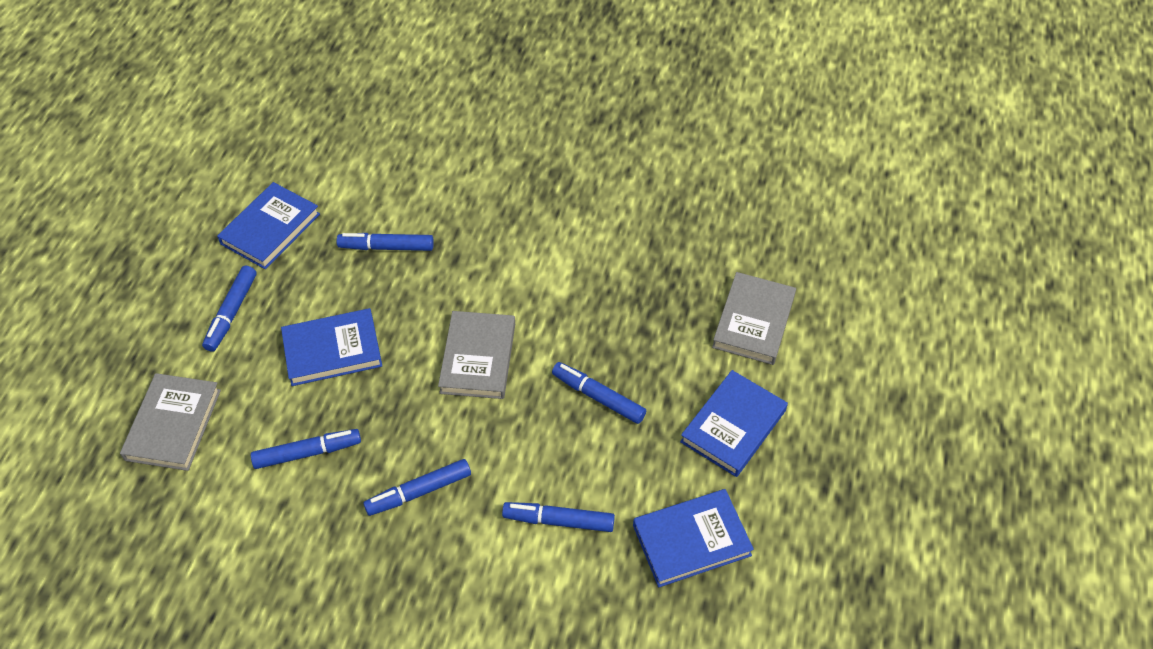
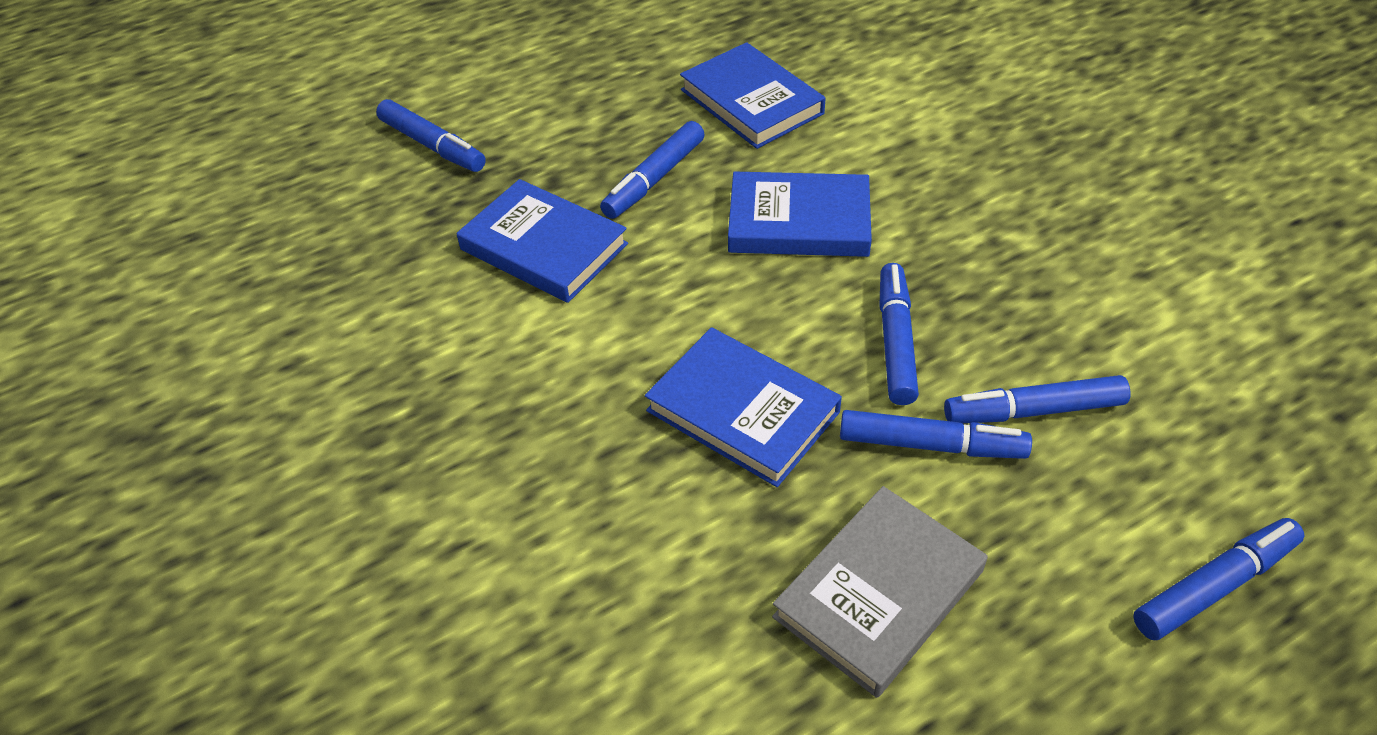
grey book: [120,373,221,471] [438,311,515,399] [712,272,796,365] = 3 -> [772,486,988,698] = 1

